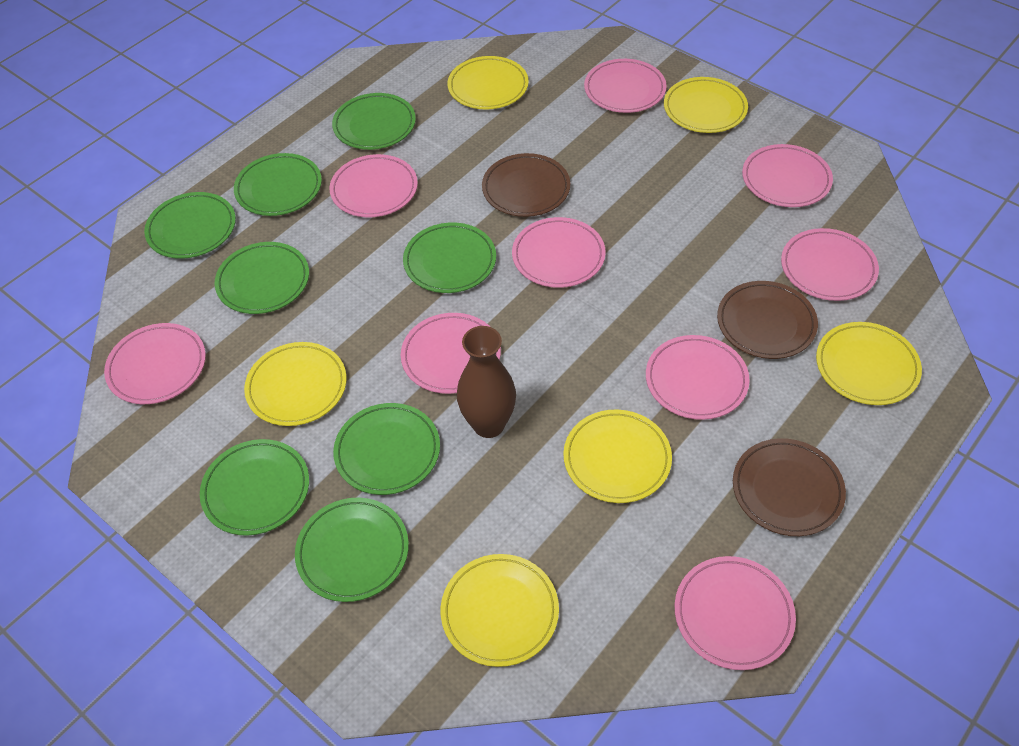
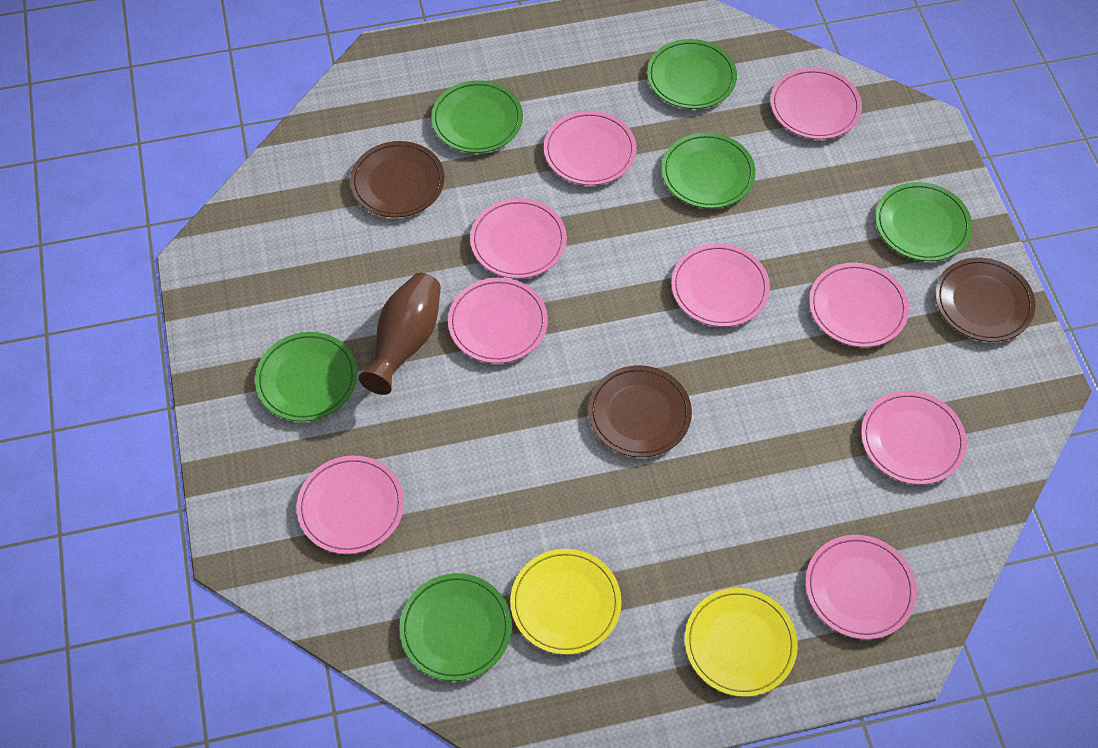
green plate: [144,192,236,259] [200,439,309,536] [215,242,309,314] [234,153,322,216] [295,498,409,602] [332,93,416,150] [333,403,440,495] [403,223,496,293] = 8 -> [255,332,358,422] [399,573,512,681] [431,80,523,153] [647,39,737,109] [662,132,756,209] [875,182,972,261] = 6
yellow plate: [244,342,347,426] [441,554,559,667] [448,56,529,110] [563,409,672,503] [664,77,748,133] [816,322,922,405] = 6 -> [510,549,621,655] [685,588,798,697] = 2

